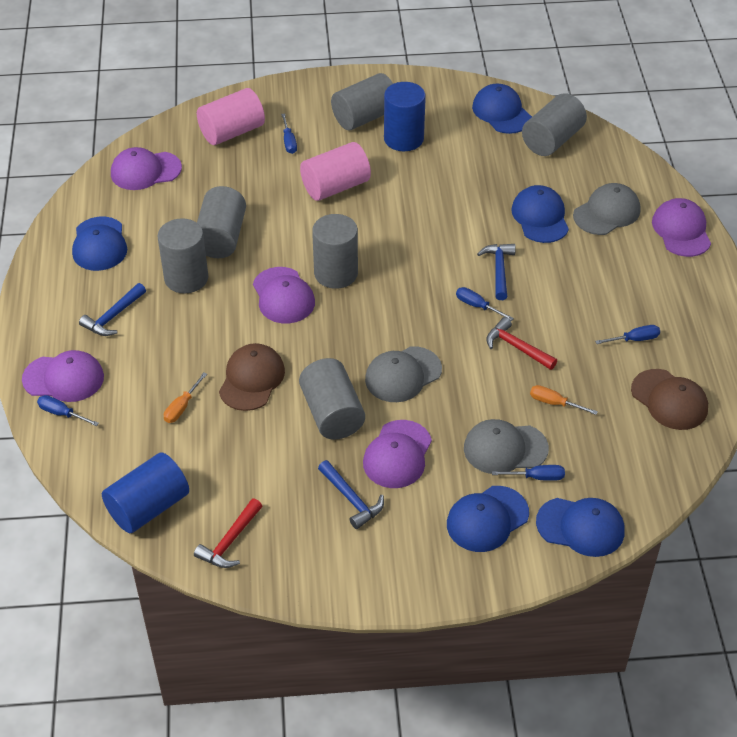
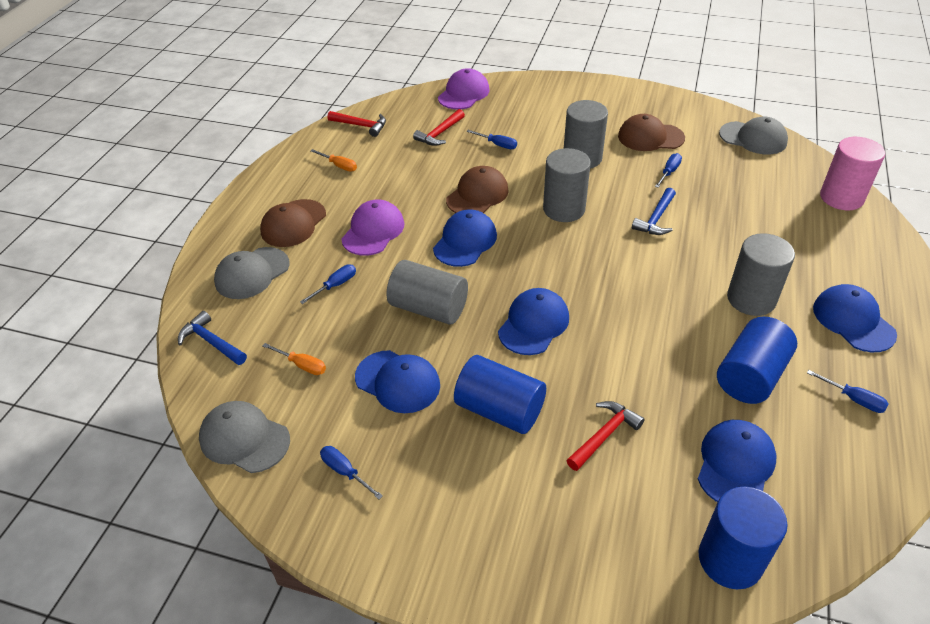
blue cylinder: [102,452,189,533] [384,82,426,151] = 2 -> [454,355,546,434] [699,487,787,589] [717,317,797,404] = 3
blue hammer: [79,283,146,336] [318,460,384,529] [477,244,516,300] = 3 -> [178,311,247,365] [632,188,676,235] = 2
brown cap: [219,343,285,411] [631,369,708,430] = 2 -> [260,199,326,247] [446,166,509,213] [618,114,685,151] = 3
grey cylinder: [158,218,208,293] [197,186,246,258] [299,358,365,440] [312,214,358,289] [331,73,393,130] [522,93,587,156] = 6 -> [387,260,468,325] [543,148,591,222] [564,100,608,169] [727,233,795,316] = 4
pink cylinder: [197,88,265,145] [300,142,371,201] = 2 -> [820,137,885,210] = 1
purple cap: [22,350,104,402] [111,147,182,190] [253,267,315,323] [363,420,432,488] [652,198,711,257] = 5 -> [341,200,404,256] [438,68,490,109] = 2
red hammer: [194,498,262,568] [486,317,557,370] = 2 -> [327,111,386,137] [413,109,465,146] [566,401,645,471] = 3

